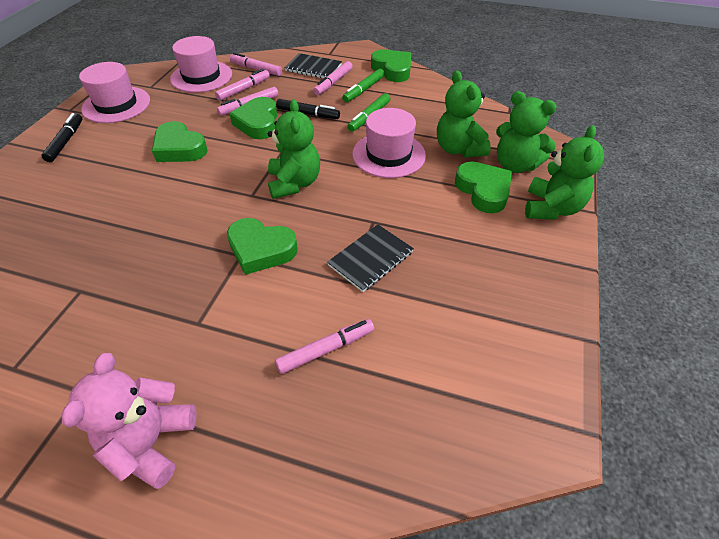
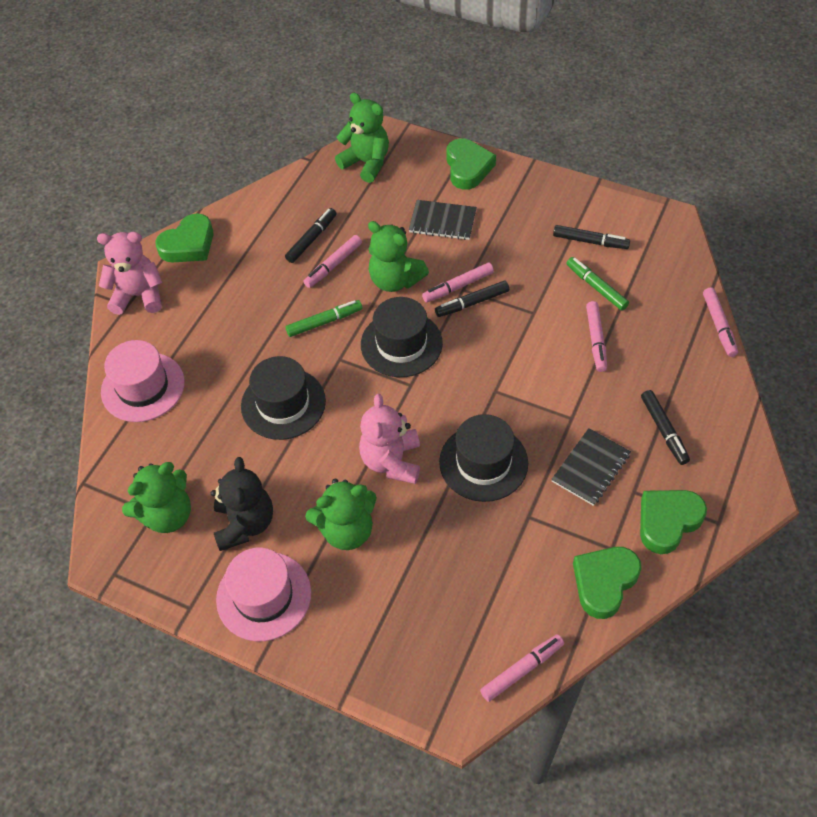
black hat: none = 0 -> [241,356,326,440] [361,297,443,377] [439,414,528,502] = 3
black marker: [41,113,82,162] [276,99,340,119] = 2 -> [285,208,337,263] [435,281,509,317] [553,225,630,249] [641,390,690,465] = 4
black teddy bear: none = 0 -> [211,457,273,551] = 1
green heart: [152,121,207,162] [227,218,298,275] [229,97,277,139] [371,49,411,82] [455,162,512,213] = 5 -> [155,213,214,262] [446,138,496,190] [573,547,641,619] [640,490,707,554] = 4
pink hat: [79,62,150,123] [170,36,232,93] [352,108,426,178] = 3 -> [101,340,185,422] [216,548,311,641] = 2
pink teddy bear: [62,353,197,489] = 1 -> [97,232,163,315] [359,394,420,484] = 2

